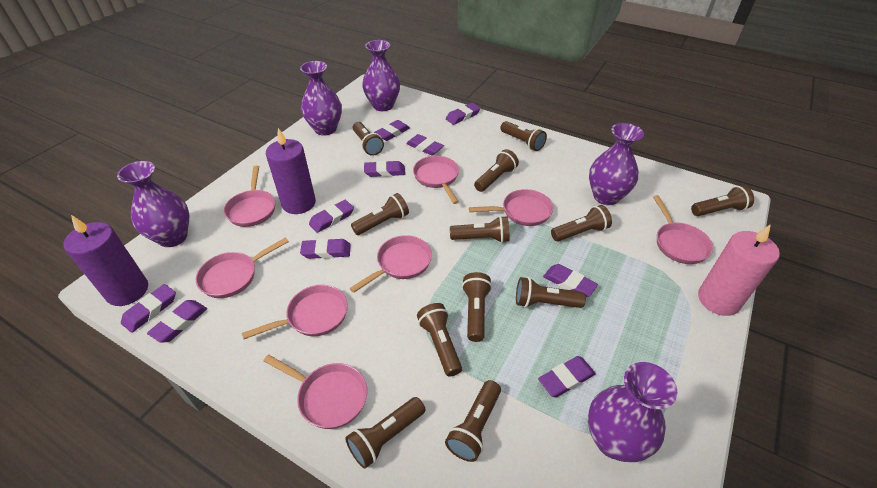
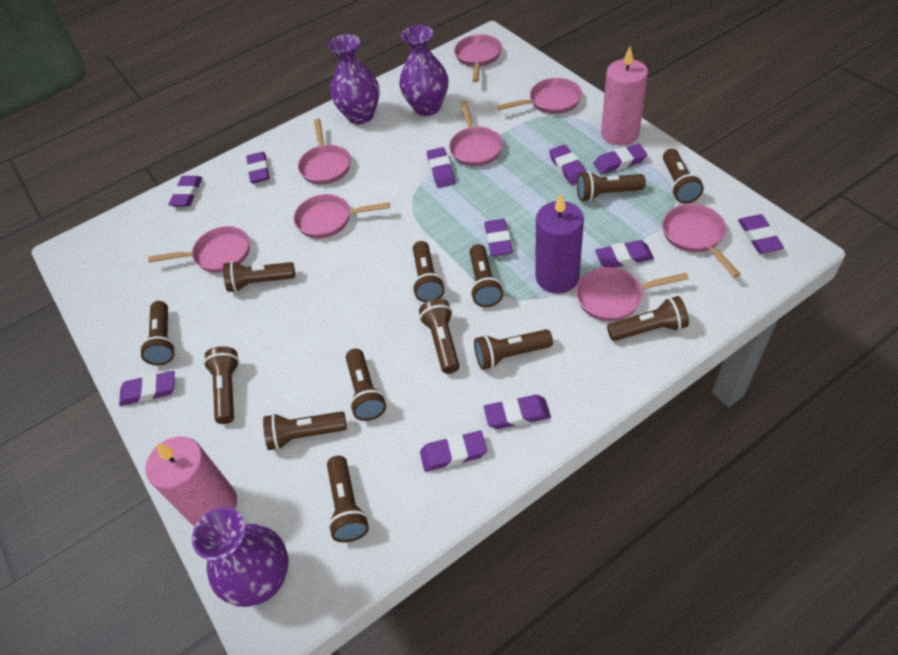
brown flashlight: [345,397,425,469] [351,193,409,235] [352,122,384,156] [417,303,462,377] [445,380,501,462] [450,216,510,243] [462,272,492,342] [474,149,519,192] [500,121,547,151] [516,277,586,308] [551,205,612,241] [691,185,754,216] = 12 -> [140,301,176,365] [204,346,239,424] [223,261,295,292] [263,411,347,450] [327,456,369,542] [346,349,386,421] [412,241,445,302] [419,299,460,374] [469,244,503,307] [474,329,553,370] [577,171,646,202] [607,296,689,341] [663,149,704,204] = 13
pink candle: [698,224,780,316] = 1 -> [145,436,237,527] [601,46,648,146] = 2
purple candle: [64,215,148,306] [266,128,316,214] = 2 -> [536,193,584,294] = 1
purple eraser: [121,284,176,333] [147,300,207,343] [300,238,351,259] [309,200,354,233] [364,161,405,177] [374,120,410,141] [406,134,444,155] [446,103,481,125] [538,356,596,397] [543,264,598,297] = 10 -> [119,371,175,406] [168,176,202,206] [246,152,270,183] [420,431,487,472] [427,147,455,188] [484,219,513,256] [484,395,551,429] [549,145,586,186] [593,144,647,174] [595,240,654,268] [738,214,784,253] = 11
purple vase: [117,161,189,247] [300,61,342,136] [362,40,400,111] [588,362,677,462] [589,123,644,205] = 5 -> [192,507,289,607] [328,34,380,124] [399,25,448,116] = 3

